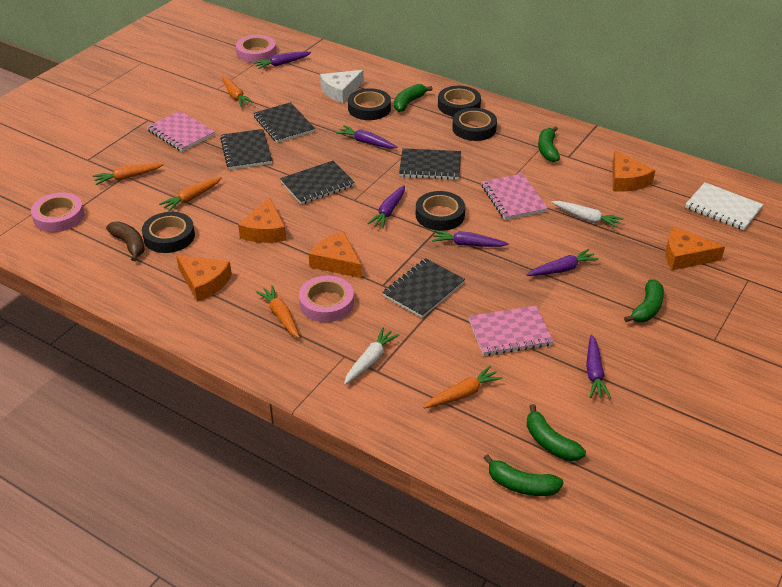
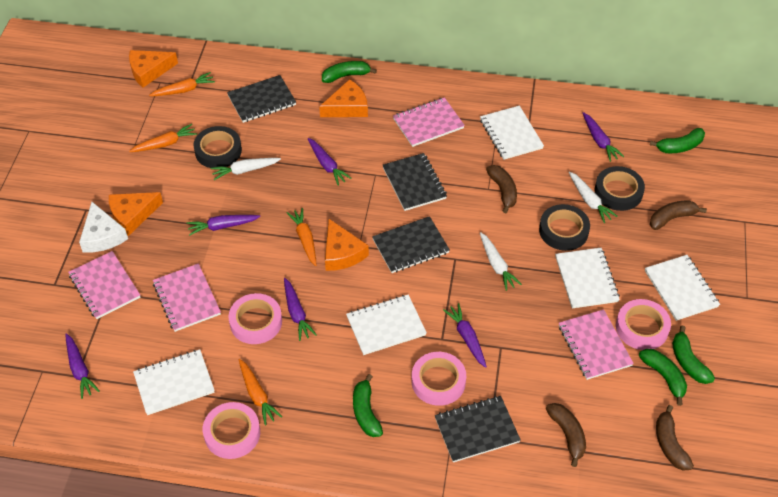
black notebook: [220,129,272,170] [254,102,315,143] [280,161,355,204] [382,258,465,318] [399,148,461,180] = 5 -> [227,75,296,123] [372,216,450,273] [383,153,447,211] [435,396,521,462] = 4
black tape: [142,212,195,253] [348,88,391,120] [416,191,465,231] [438,86,481,117] [452,108,497,141] = 5 -> [193,126,242,168] [539,204,590,251] [595,166,645,211] = 3
brown banana: [106,221,145,261] = 1 -> [486,165,517,213] [546,403,586,467] [650,201,707,230] [656,405,694,471] = 4
orange carrot: [93,163,164,185] [159,177,222,212] [222,76,254,107] [256,285,300,338] [423,366,503,408] = 5 -> [129,124,197,152] [149,72,215,96] [239,359,282,425] [287,208,317,266] = 4
orange cheese: [176,255,232,302] [238,197,286,243] [309,232,362,278] [612,150,655,192] [666,227,725,270] = 5 -> [109,192,163,236] [129,50,178,87] [319,79,368,117] [325,219,369,271] = 4
pink notebook: [147,111,215,152] [468,306,554,356] [481,174,548,220] = 3 -> [68,251,141,319] [153,263,221,332] [393,97,465,147] [559,309,634,380] = 4
pink tape: [31,193,84,232] [236,35,277,63] [299,276,354,322] = 3 -> [203,402,260,459] [228,293,282,344] [412,352,466,406] [616,299,671,350] = 4
white carrot: [344,328,399,385] [551,201,623,229] = 2 -> [211,158,281,180] [480,232,522,291] [569,171,618,223] = 3
white notebook: [685,182,763,230] = 1 -> [133,349,215,415] [346,294,427,355] [480,106,544,160] [555,248,620,308] [645,255,720,321] = 5

